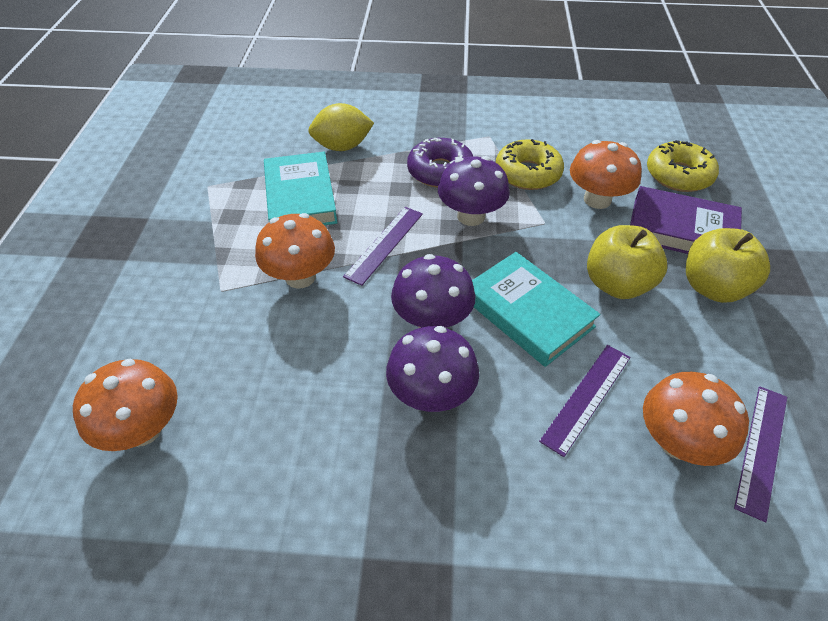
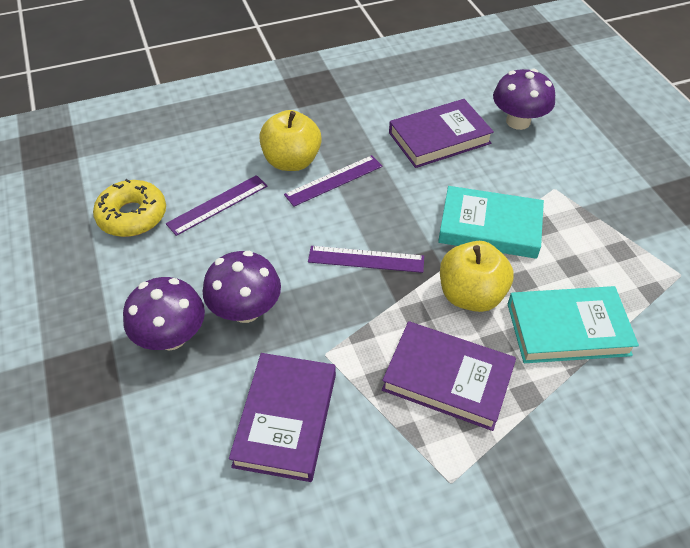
orange mushroom: [73,359,178,451] [255,213,335,289] [570,140,642,209] [643,372,749,466] = 4 -> none = 0
purple book: [630,186,742,254] = 1 -> [229,353,336,482] [382,321,516,431] [389,99,494,168] = 3
purple donut: [407,138,473,188] = 1 -> none = 0
yellow donut: [496,139,564,190] [647,140,719,192] = 2 -> [93,179,166,237] = 1
yellow lemon: [308,103,374,151] = 1 -> none = 0

